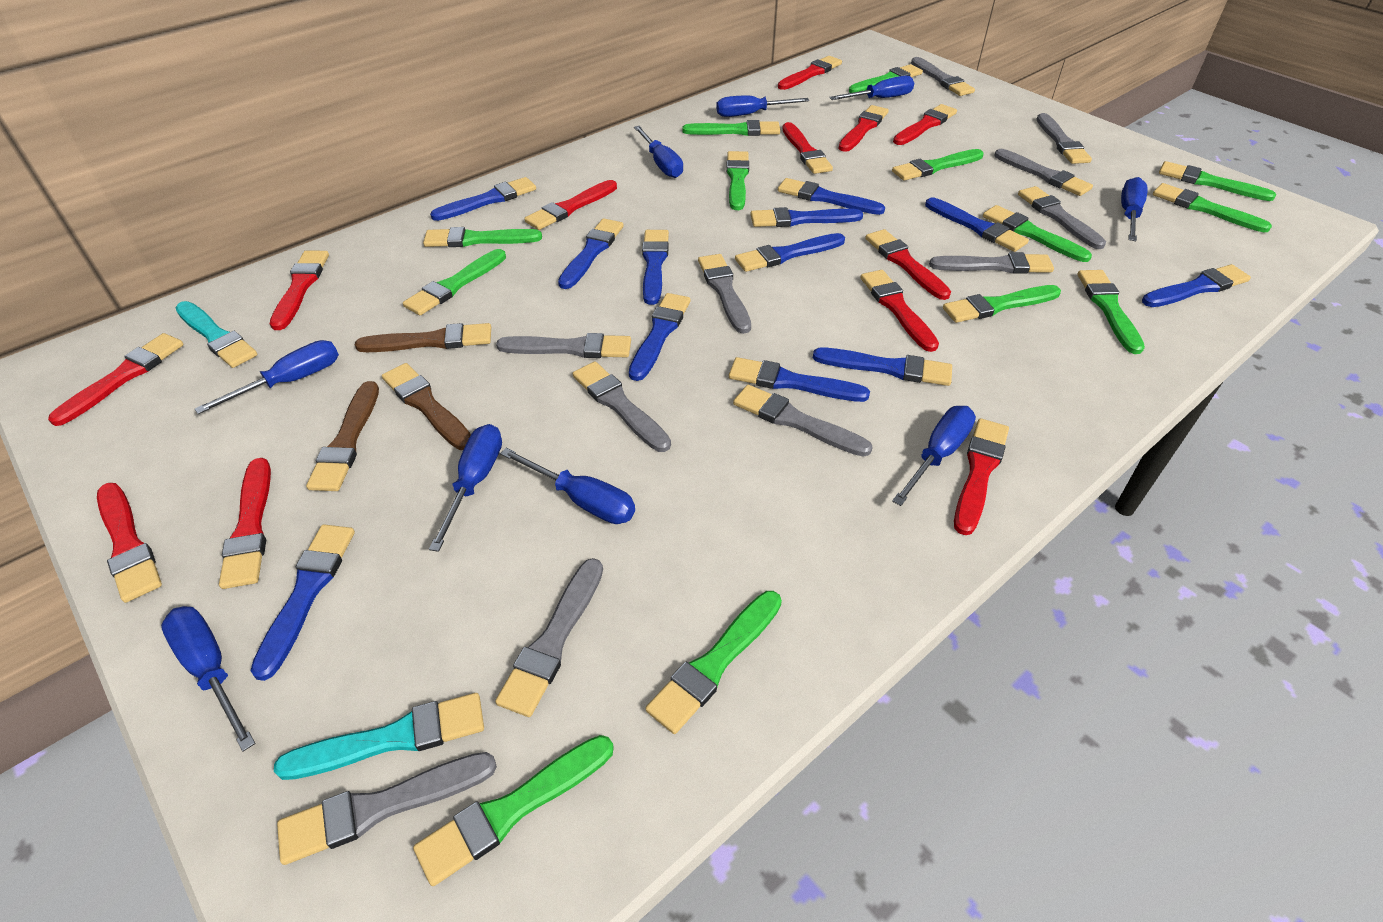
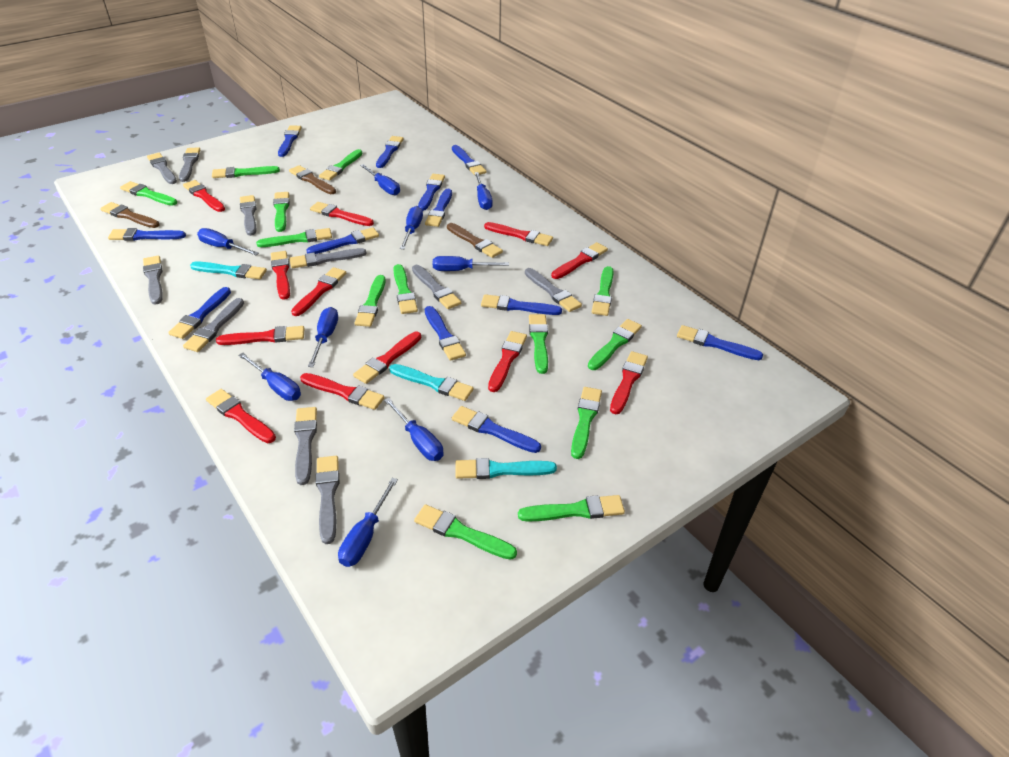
grey brush: [277,752,497,865] [495,558,603,717] [496,333,631,358] [573,362,671,452] [698,254,751,334] [733,385,873,457] [911,57,975,96] [929,252,1054,274] [995,149,1093,196] [1018,186,1106,249] [1037,113,1092,164] = 11 -> [143,256,163,305] [147,153,177,184] [179,147,200,182] [183,298,244,352] [240,195,257,236] [289,248,367,268] [294,407,317,485] [316,456,339,544] [412,265,461,309] [525,268,582,312] = 10
turquoise brush: [176,301,258,368] [274,693,484,780] = 2 -> [190,262,267,279] [389,364,473,401] [455,458,557,479] = 3

